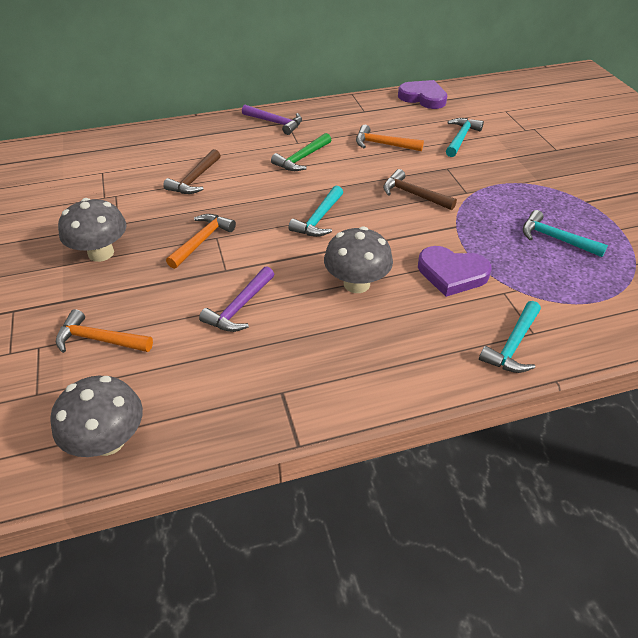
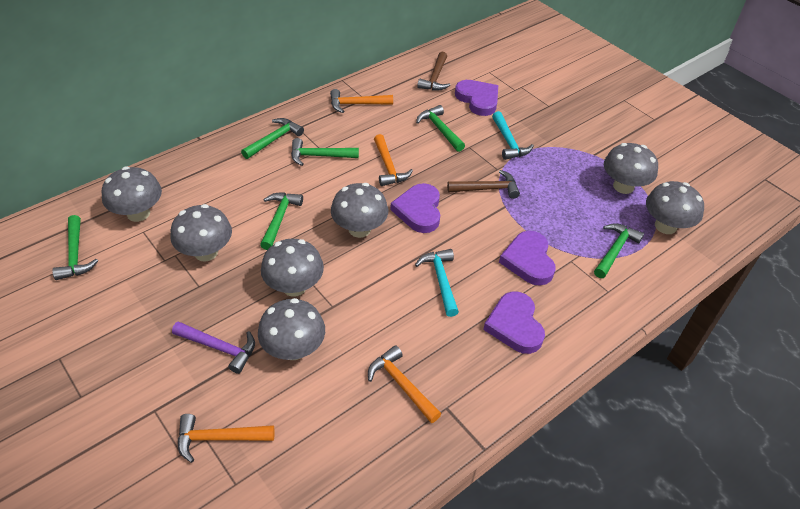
green hammer: [271,133,331,171] = 1 -> [52,215,98,280] [241,118,304,159] [260,193,303,250] [291,138,359,166] [416,105,465,152] [594,223,644,278] = 6
grey mushroom: [50,376,143,457] [58,198,126,262] [324,226,393,293] = 3 -> [101,167,162,222] [170,204,232,262] [258,298,325,360] [261,239,324,297] [331,183,388,238] [604,143,658,194] [646,181,704,234] = 7
orange hammer: [56,309,153,353] [166,214,236,269] [356,125,424,151] = 3 -> [178,414,275,463] [330,89,393,113] [368,345,441,423] [374,134,413,186] = 4
purple hammer: [199,266,274,332] [242,105,302,135] = 2 -> [172,321,255,374] = 1
purple heart: [398,80,447,109] [418,246,492,297] = 2 -> [390,183,440,233] [455,80,498,116] [483,291,545,354] [499,231,555,286] = 4
turquoise hammer: [288,186,343,237] [446,118,484,157] [479,301,541,373] [523,210,608,257] = 4 -> [415,249,459,317] [492,111,534,160] = 2

